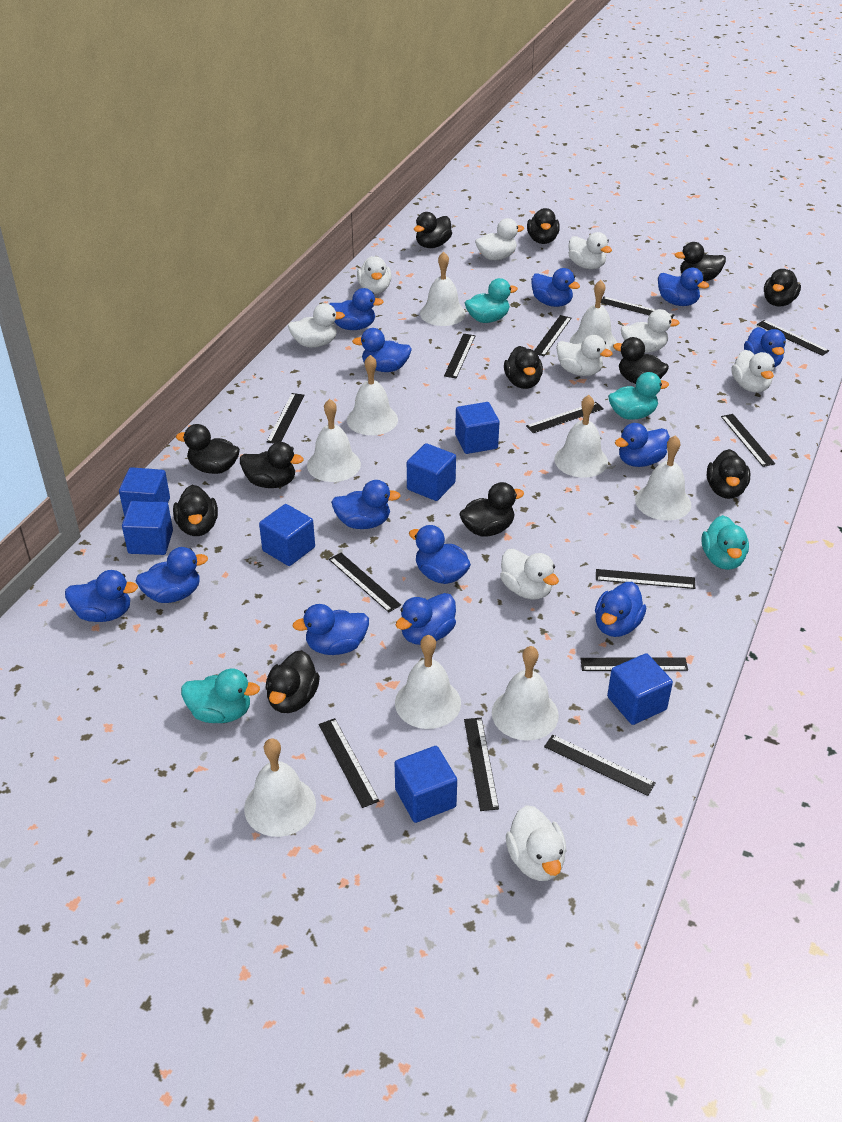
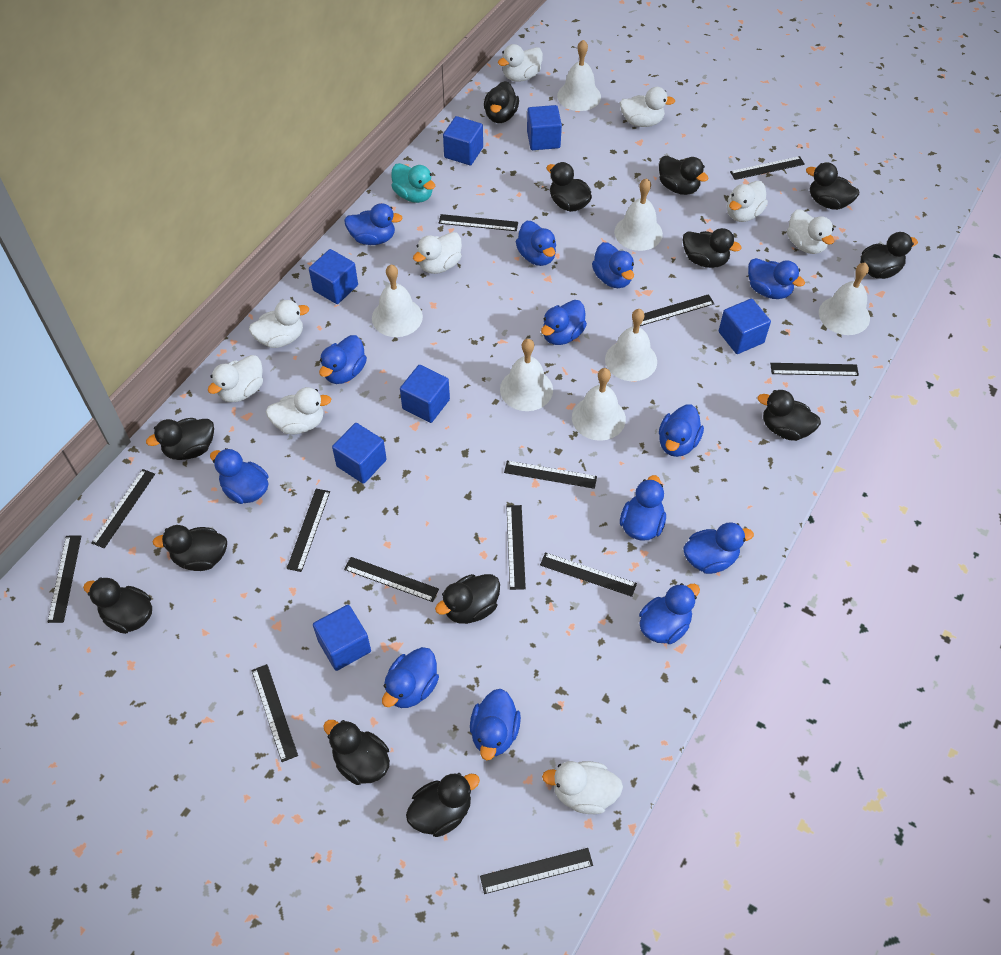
black duck: [173,485,218,536] [176,424,240,474] [240,442,304,488] [266,650,320,713] [414,212,452,248] [459,482,524,537] [504,346,543,389] [527,208,560,244] [613,337,669,384] [675,242,726,281] [707,449,750,499] [764,269,801,306] = 12 -> [83,577,152,634] [146,418,214,460] [153,525,227,571] [323,720,390,785] [406,773,480,837] [435,574,500,624] [484,81,519,123] [546,162,592,212] [659,156,708,195] [683,228,742,268] [758,390,821,441] [806,162,859,210] [860,232,918,279] = 13
turquoise duck: [181,669,260,723] [465,278,518,323] [608,372,669,420] [702,515,749,570] = 4 -> [391,163,435,203] = 1
white bell: [244,738,316,837] [307,399,361,482] [347,355,398,435] [395,635,461,729] [420,252,466,326] [492,646,559,741] [554,395,608,478] [570,280,617,352] [635,435,691,521] = 9 -> [372,265,423,337] [500,339,553,411] [557,40,601,111] [572,368,626,441] [605,309,657,381] [614,178,663,251] [819,263,870,335] = 7

